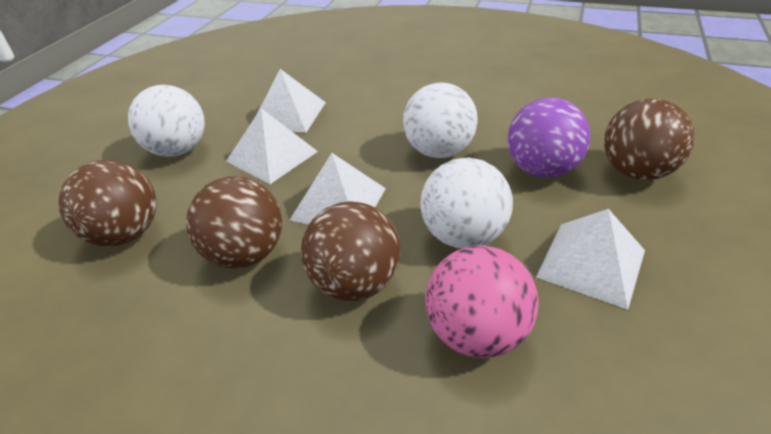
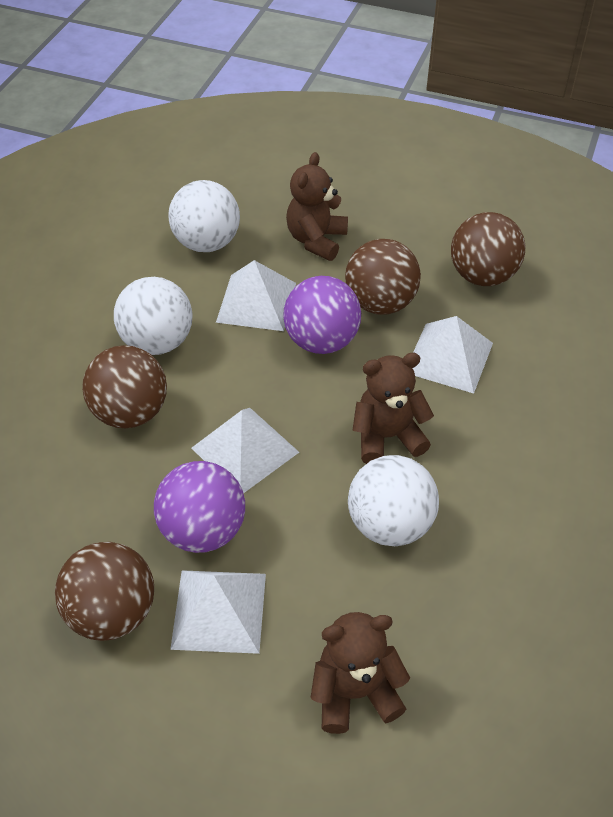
brown teddy bear: none = 0 -> [286,152,348,261] [311,612,410,734] [352,353,434,464] = 3
pink ball: [425,245,539,358] = 1 -> none = 0
purple ball: [507,98,590,178] = 1 -> [154,461,245,553] [283,276,361,354] = 2

